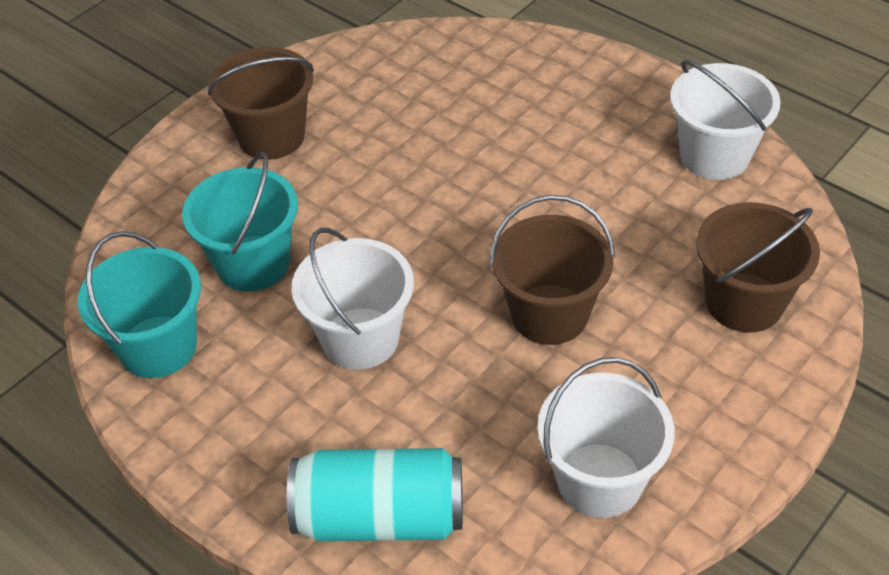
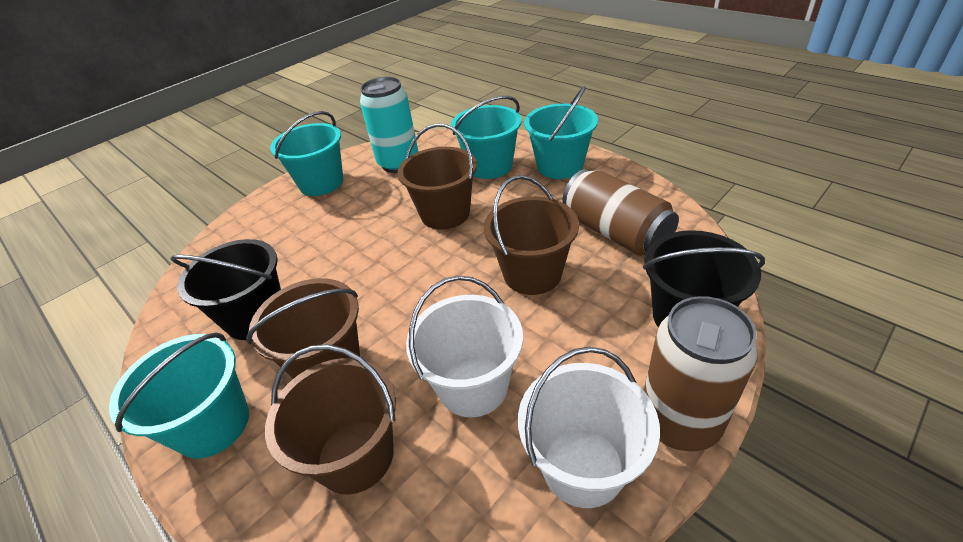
black bucket: none = 0 -> [170,239,281,340] [643,230,765,327] = 2
brown bucket: [208,47,314,160] [489,195,615,345] [696,202,820,333] = 3 -> [246,278,360,379] [265,344,396,495] [398,123,477,229] [484,175,579,295] = 4
brown can: none = 0 -> [563,169,679,256] [644,296,757,452] = 2
turquoise bucket: [77,231,201,378] [182,152,298,292] = 2 -> [109,332,249,459] [270,111,343,196] [451,96,522,179] [524,86,598,179] = 4
white bucket: [291,228,414,370] [537,357,675,518] [670,60,781,180] = 3 -> [406,276,523,417] [518,347,660,508] = 2

